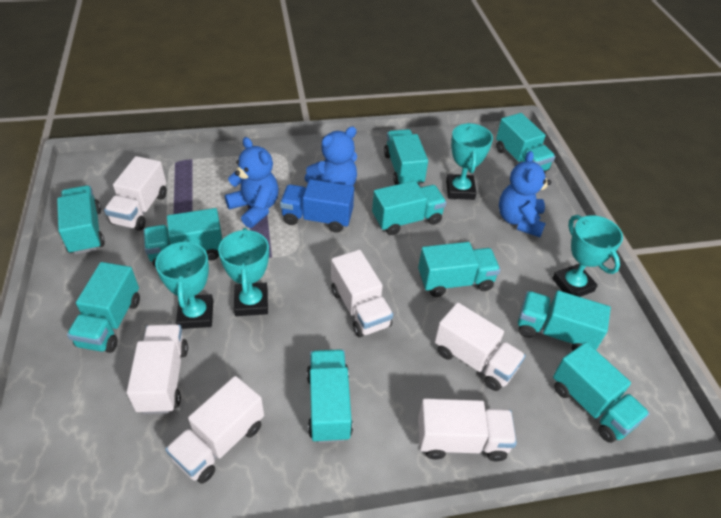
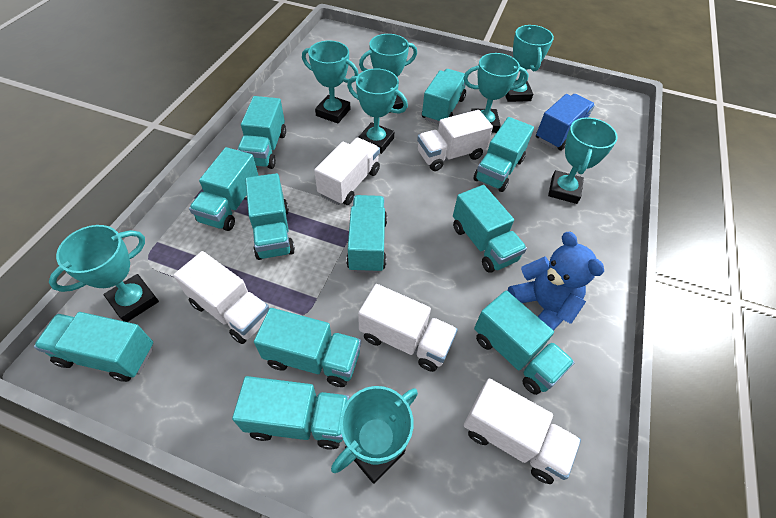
blue teddy bear: [225,137,279,228] [305,127,357,186] [499,151,551,237] = 3 -> [508,232,604,331] = 1
turquoise trophy: [155,239,213,329] [218,228,269,316] [446,123,493,200] [552,215,623,297] = 4 -> [48,225,159,322] [302,40,359,124] [331,386,418,484] [347,69,408,154] [359,34,417,113] [464,53,529,133] [505,25,554,102] [548,117,618,204] = 8
turquoise truck: [57,185,105,255] [67,262,140,353] [144,208,223,268] [307,349,353,443] [372,181,447,235] [384,129,428,185] [418,242,501,297] [496,113,555,171] [518,291,611,351] [553,342,650,443] = 10 -> [34,312,153,382] [189,147,258,231] [232,376,349,450] [237,96,286,169] [245,173,295,260] [254,308,361,387] [346,195,387,273] [422,69,466,124] [453,185,527,273] [473,117,534,192] [474,291,575,395] = 11
white truck: [104,156,167,231] [127,324,188,414] [165,376,264,484] [331,250,393,337] [418,398,517,461] [435,302,526,391] = 6 -> [173,251,269,344] [314,138,380,205] [358,284,458,372] [417,110,493,171] [464,378,581,484] = 5

